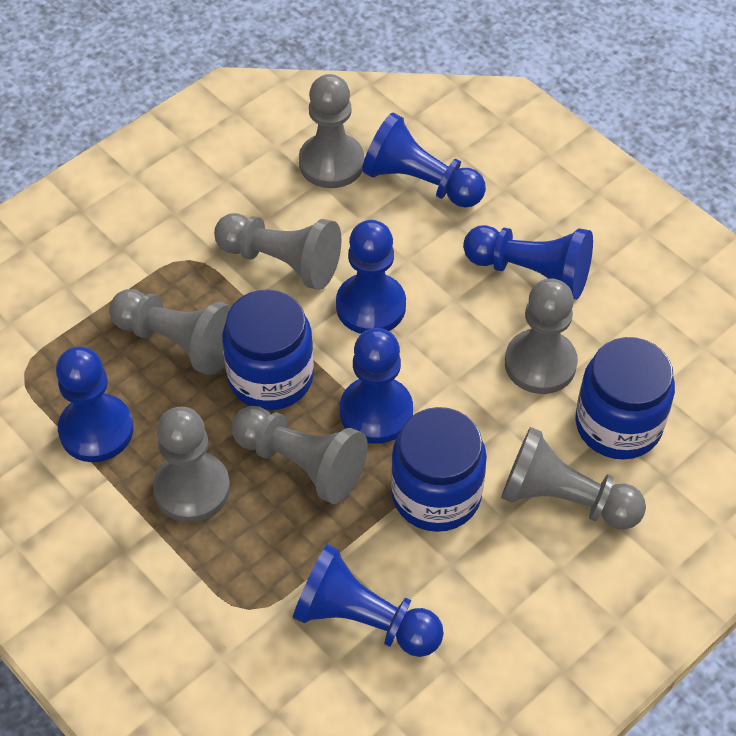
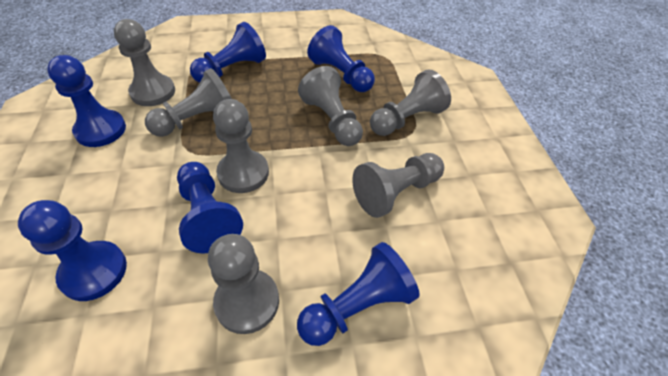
blue jar: [222,289,314,410] [391,407,487,532] [575,337,675,460] = 3 -> none = 0

